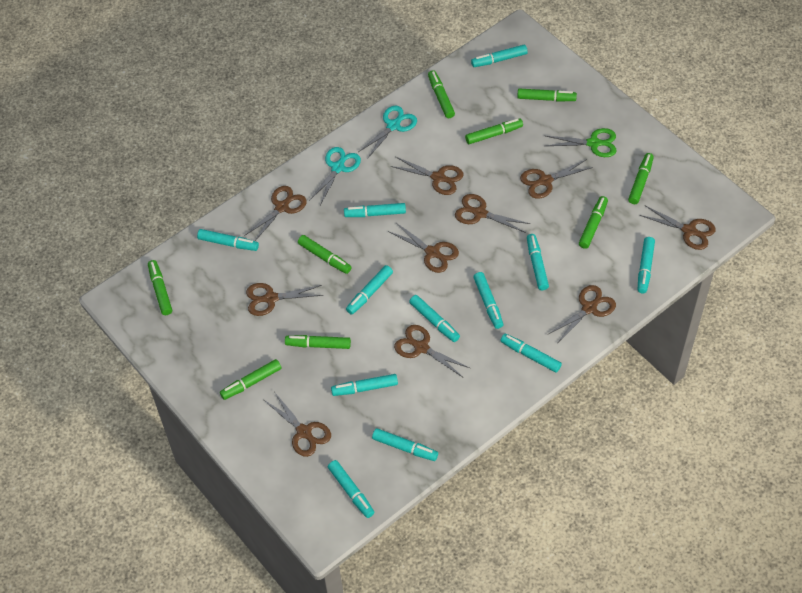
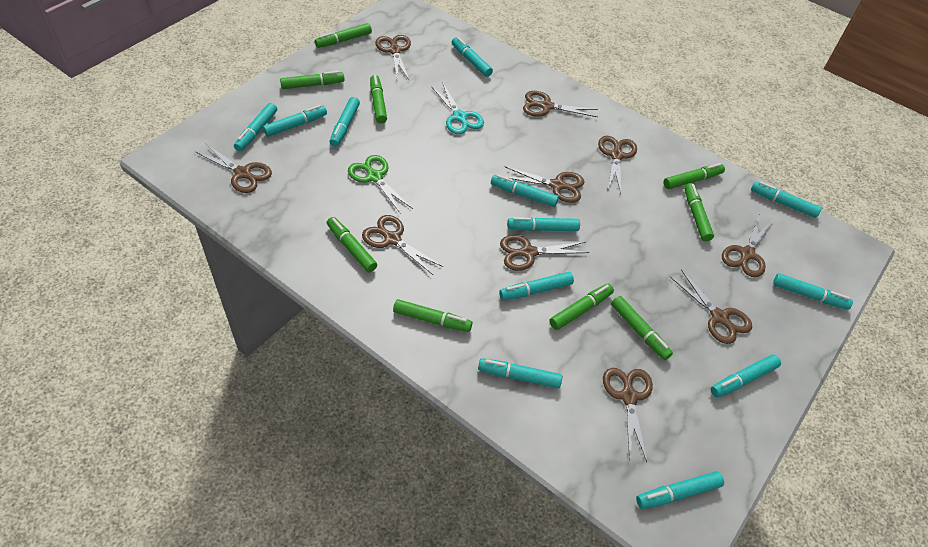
turquoise scissors: [309,147,361,205] [358,105,417,159] = 2 -> [431,84,484,134] = 1

